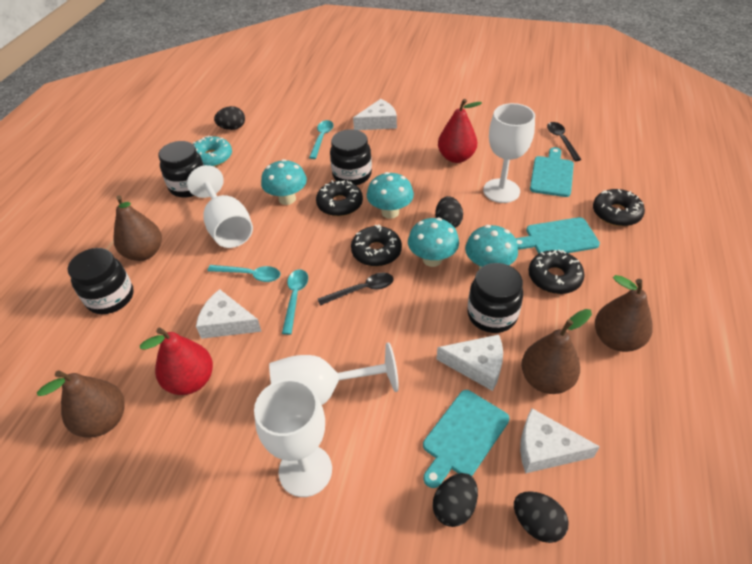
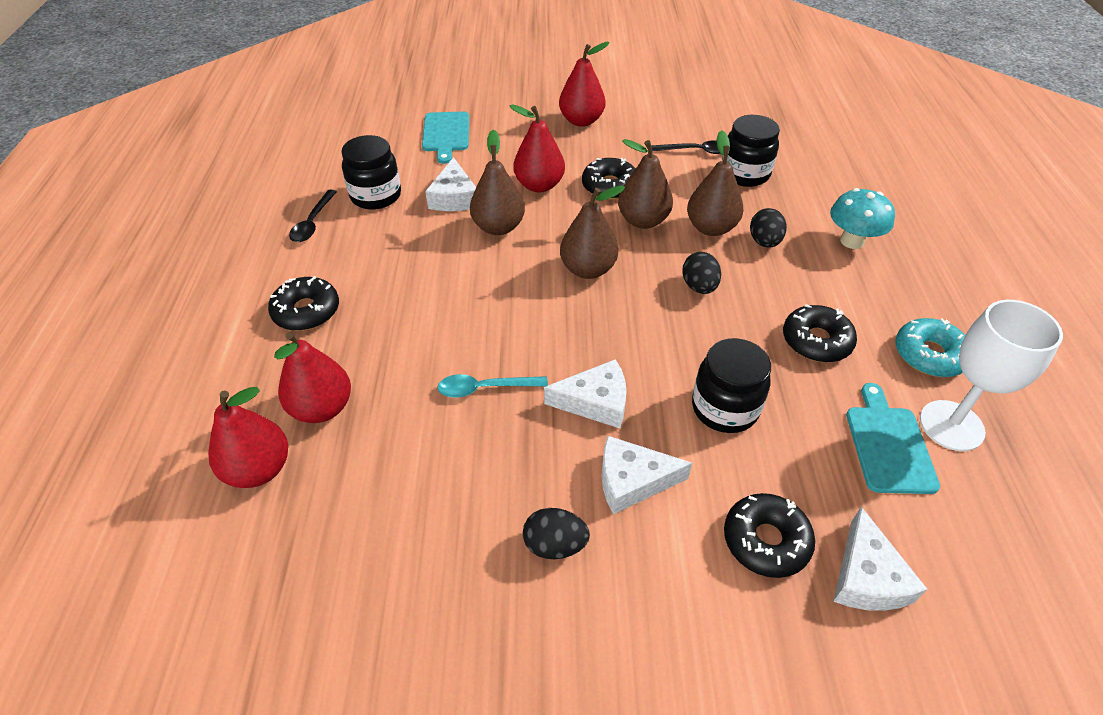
black egg: [214,106,245,130] [433,473,478,527] [435,196,463,228] [514,491,569,543] = 4 -> [523,508,590,559] [682,252,721,294] [750,208,787,248] = 3
black jar: [68,248,134,314] [158,141,204,197] [330,129,372,185] [467,263,523,333] = 4 -> [341,135,401,210] [692,338,771,433] [722,115,780,187] = 3
red pear: [140,328,213,395] [438,99,482,163] = 2 -> [208,387,288,488] [274,332,351,423] [510,104,565,193] [559,42,610,127] = 4
turquoise cutting board: [423,390,509,488] [515,217,600,254] [530,147,574,197] = 3 -> [422,112,469,164] [846,383,940,494] = 2
turquoise mushroom: [261,159,307,205] [367,172,414,219] [408,218,459,267] [465,225,518,269] = 4 -> [830,188,895,249] = 1
turquoise spoon: [207,265,281,282] [282,269,308,335] [309,120,334,159] = 3 -> [437,374,548,398] = 1
white goblet: [187,165,253,248] [254,379,332,497] [269,342,399,405] [483,103,535,203] = 4 -> [920,300,1063,451] = 1

